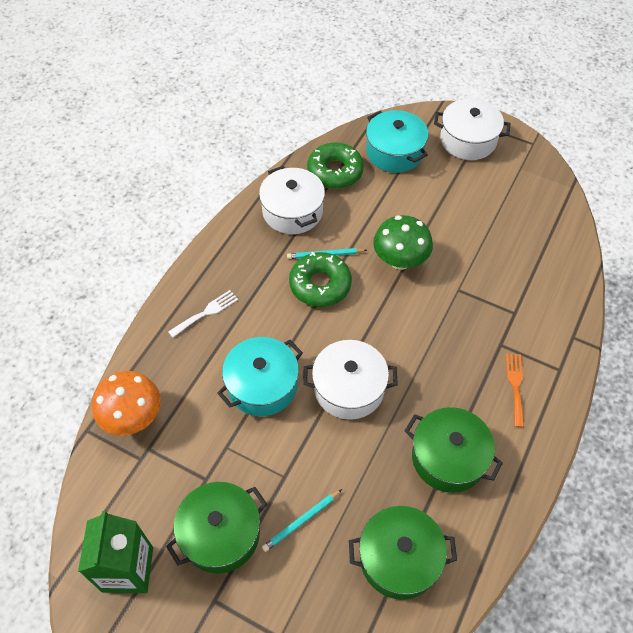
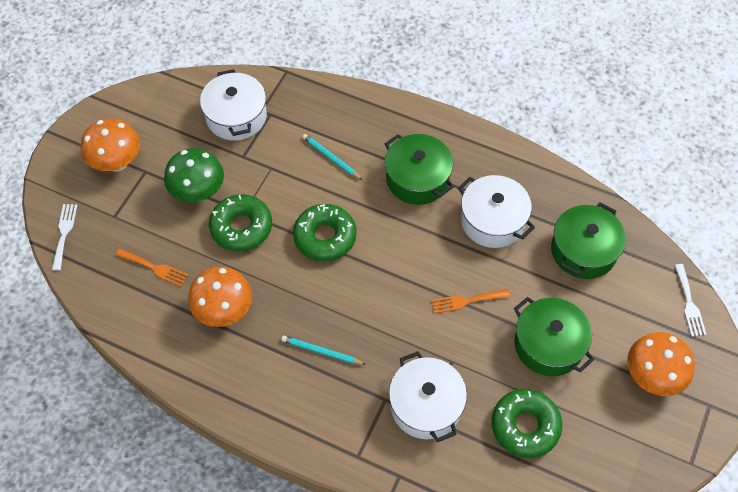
green carton: [78,511,153,593] = 1 -> none = 0
green donut: [289,252,352,307] [307,143,364,189] = 2 -> [209,194,272,251] [293,204,356,261] [492,389,562,458] = 3
orange fork: [506,353,524,427] = 1 -> [116,248,188,287] [431,289,510,314] = 2
orange mushroom: [92,371,161,436] = 1 -> [81,119,140,172] [188,266,252,327] [627,332,695,396] = 3
turquoise pot: [217,337,303,416] [366,110,428,173] = 2 -> none = 0
white fork: [168,290,238,337] = 1 -> [52,204,77,271] [675,264,707,337] = 2

